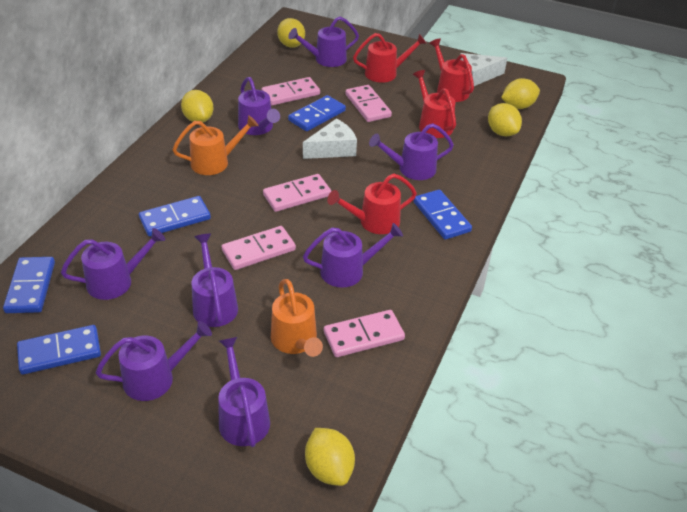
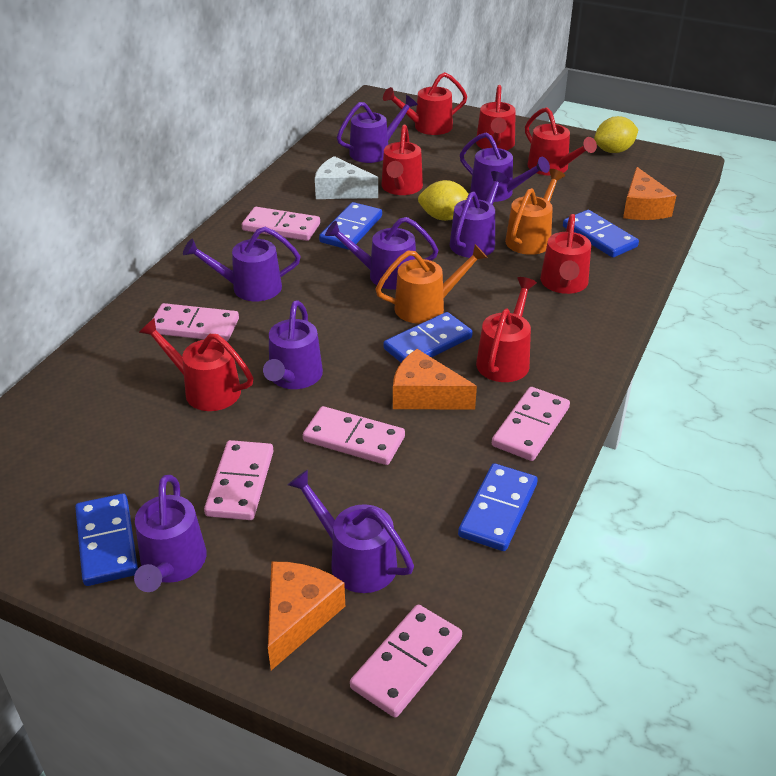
orange cheese: none = 0 -> [268,562,345,670] [393,349,477,410] [623,167,677,220] = 3
pink domino: [222,226,296,270] [262,77,320,105] [263,174,331,212] [324,310,405,357] [346,85,392,122] = 5 -> [153,303,239,341] [204,440,274,520] [242,207,320,241] [303,406,405,465] [350,604,462,718] [492,387,570,461] = 6
red watering can: [327,173,417,234] [353,33,427,83] [413,70,456,138] [429,38,474,102] = 4 -> [139,318,253,411] [381,124,423,195] [383,72,467,135] [476,85,516,150] [476,277,537,382] [525,107,597,176] [540,214,591,294] = 7
white cheese: [303,118,357,159] [460,53,507,86] = 2 -> [315,156,378,199] = 1
yellow lemon: [181,90,213,123] [277,18,305,48] [305,428,355,486] [488,103,522,136] [501,78,540,109] = 5 -> [418,180,469,221] [594,116,638,153] = 2

